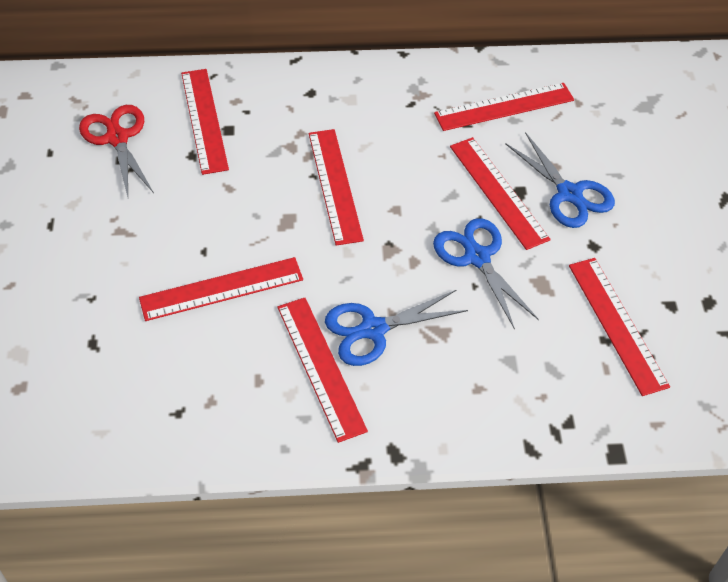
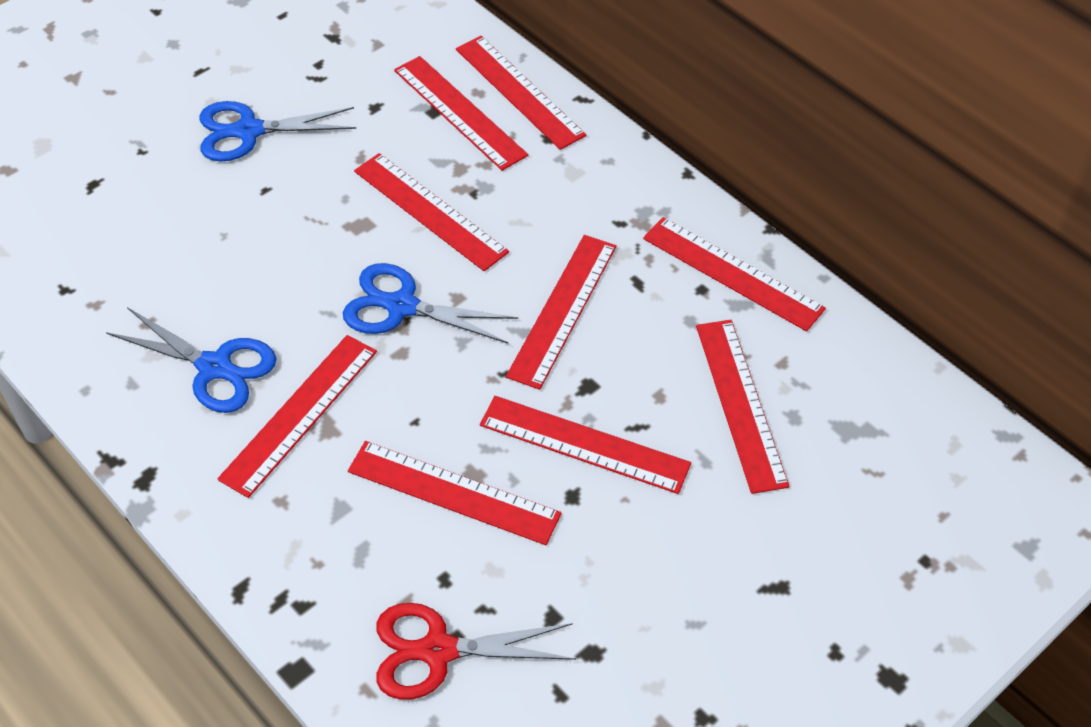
red ruler: [139,257,303,321] [181,69,229,175] [277,298,368,443] [309,129,364,246] [434,83,574,131] [450,137,551,250] [569,258,670,396] = 7 -> [217,335,377,498] [348,441,562,545] [354,153,509,271] [394,56,528,171] [456,36,586,150] [480,396,691,494] [506,235,616,390] [643,217,826,331] [696,320,789,494] = 9

